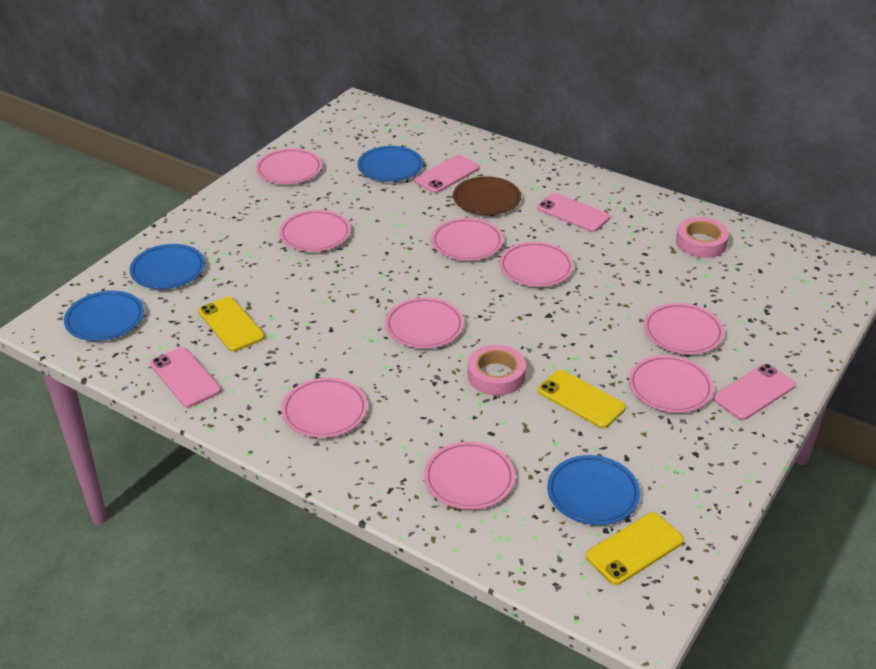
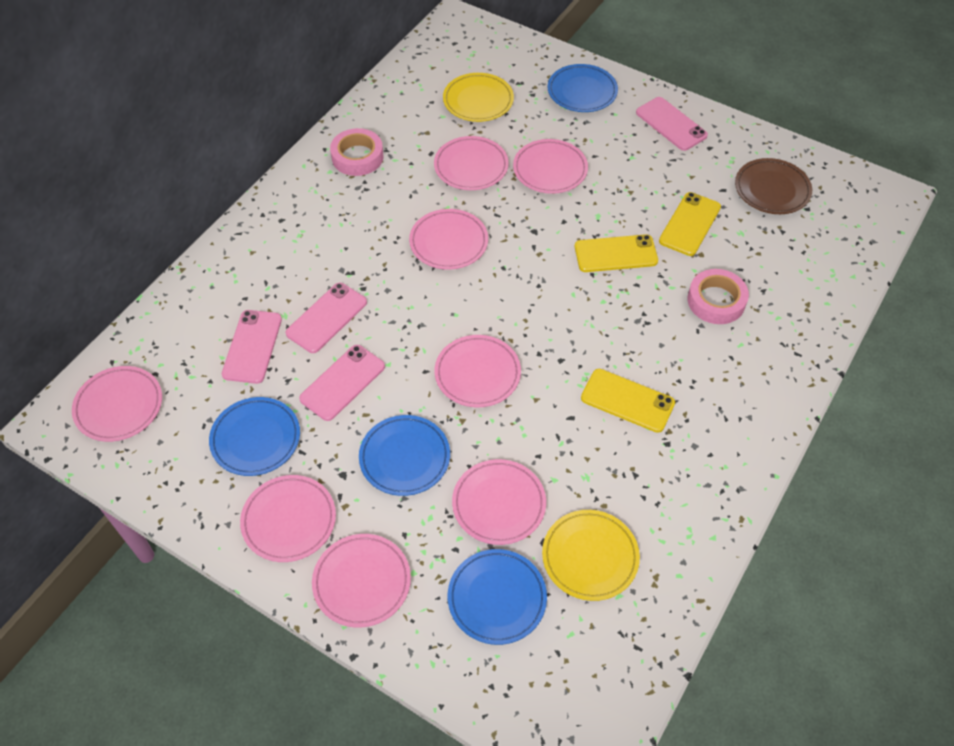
pink plate: [256,148,322,184] [279,210,351,252] [281,377,367,438] [385,297,464,349] [424,441,515,510] [431,218,503,261] [499,242,574,287] [629,355,714,413] [644,303,724,355] = 9 -> [72,366,162,442] [240,475,336,562] [312,534,411,628] [409,209,488,270] [434,136,509,190] [435,335,521,407] [452,459,546,545] [513,139,588,194] = 8
yellow plate: none = 0 -> [443,73,514,122] [542,510,640,601] = 2

